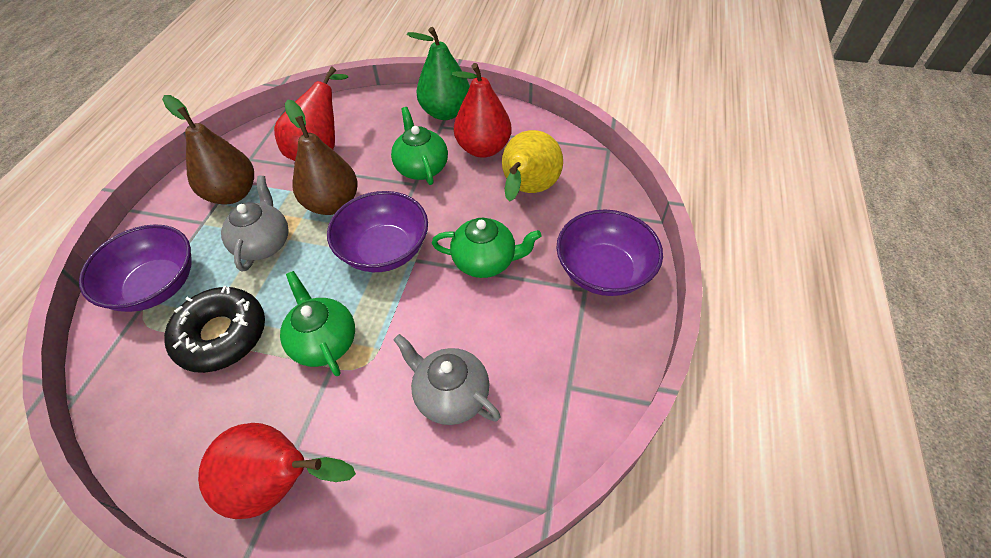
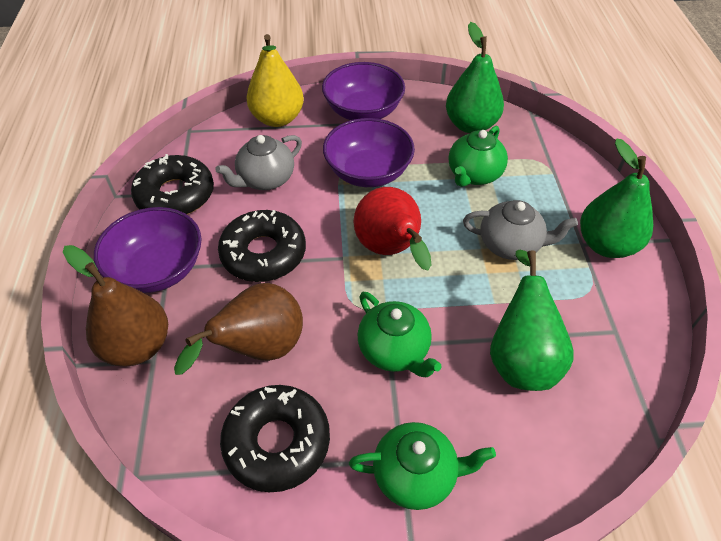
black donut: [164,286,265,373] = 1 -> [131,154,214,214] [218,210,306,282] [220,385,330,492] = 3
green pear: [407,27,470,120] = 1 -> [446,22,504,133] [490,249,574,391] [580,139,653,258] = 3
red pear: [198,423,356,519] [274,67,349,161] [452,63,511,158] = 3 -> [354,187,431,270] = 1

